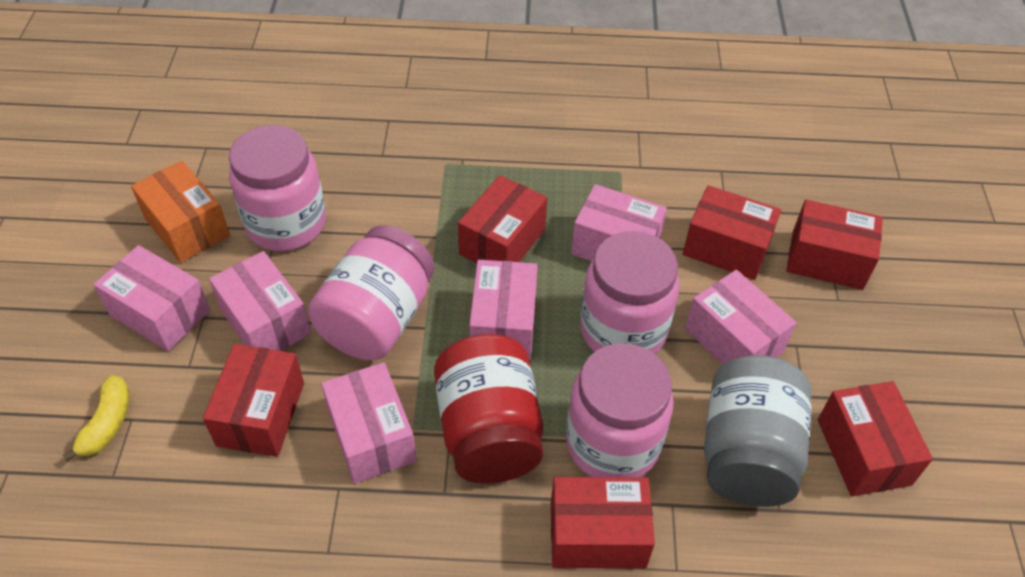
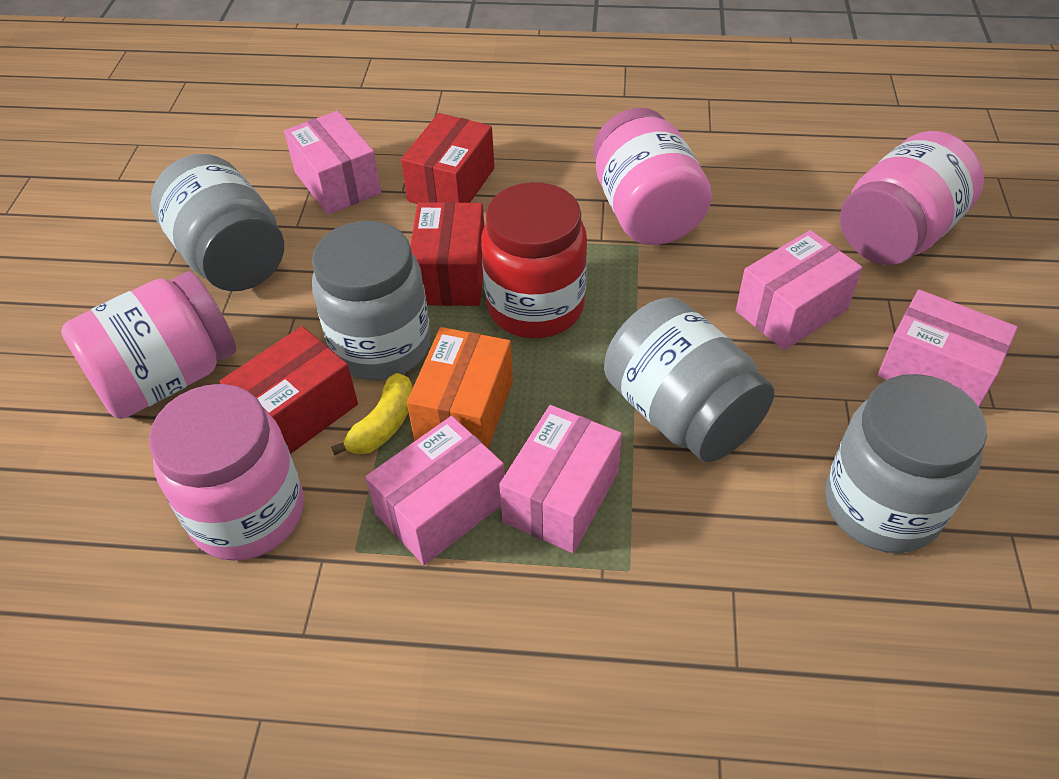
grey jar: [704,355,812,507] = 1 -> [151,154,284,291] [312,221,431,380] [604,297,774,462] [825,374,987,553] = 4
pink box: [94,245,210,351] [209,251,311,351] [321,362,417,484] [469,260,538,360] [571,184,667,261] [685,270,797,365] = 6 -> [284,111,381,215] [365,416,505,565] [499,405,622,553] [736,230,862,350] [878,290,1018,407] = 5
red box: [203,344,304,457] [458,175,547,263] [551,477,655,569] [683,185,781,280] [786,200,883,290] [818,381,933,497] = 6 -> [220,326,358,454] [401,113,495,204] [410,202,484,306] = 3

